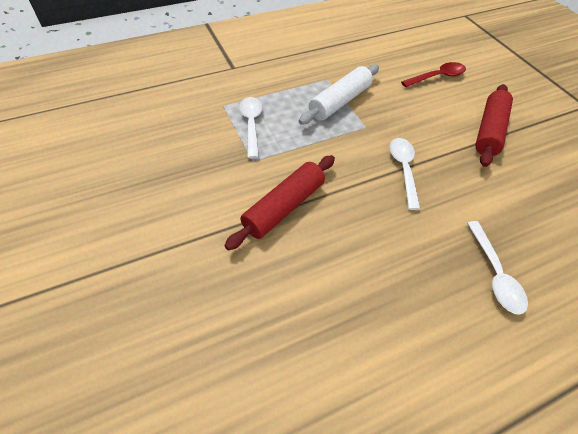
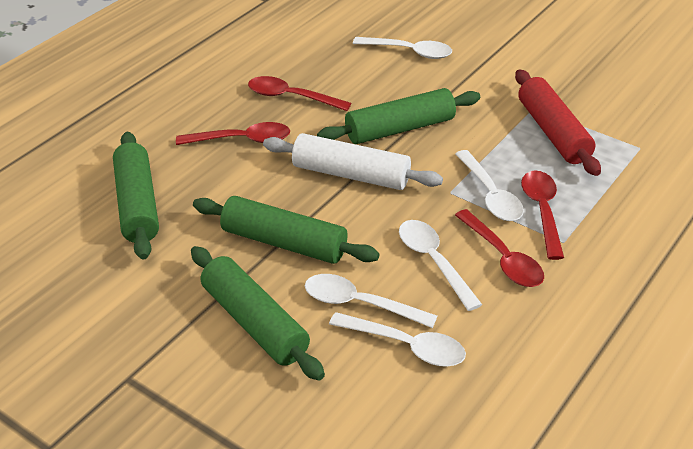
green rolling pin: none = 0 -> [113,132,159,259] [191,246,325,380] [193,196,379,264] [317,88,480,144] = 4
red rolling pin: [224,155,335,250] [475,84,513,167] = 2 -> [515,69,601,176] = 1
red spoon: [401,62,466,87] = 1 -> [176,122,290,145] [248,76,352,111] [455,209,544,287] [521,171,564,260] = 4
white spoon: [239,97,262,158] [390,138,420,210] [467,221,528,315] = 3 -> [305,274,437,328] [329,312,466,367] [353,37,452,59] [399,220,482,311] [455,150,524,221] = 5

